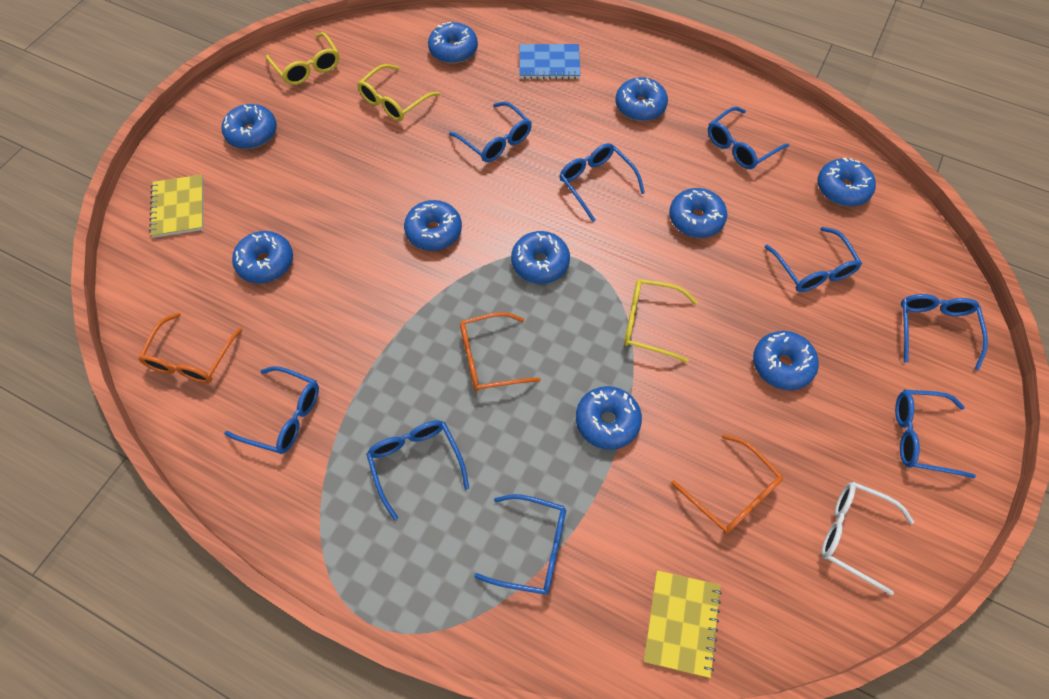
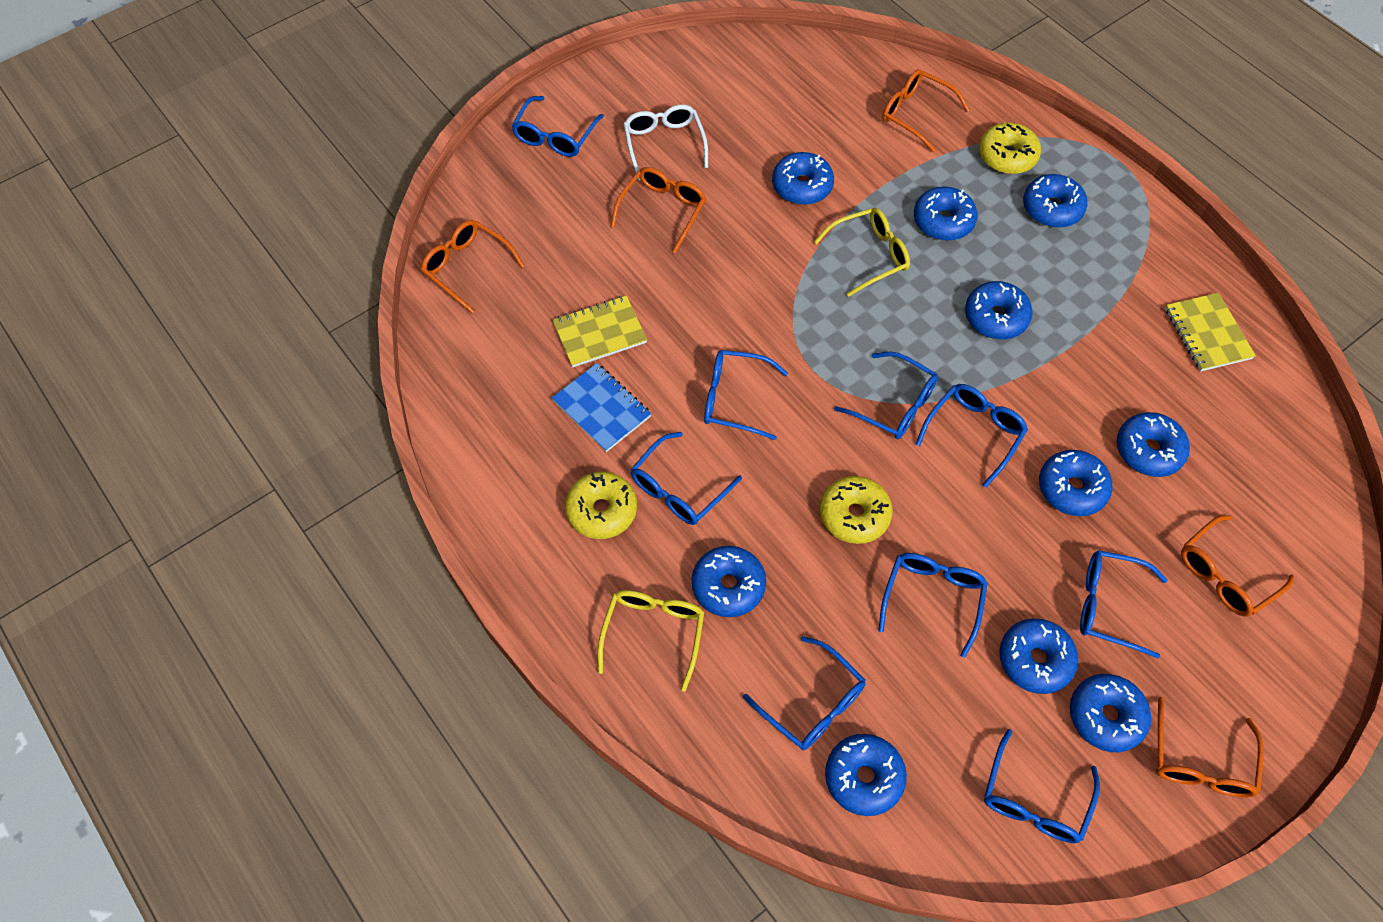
orange glasses: [138,313,242,383] [460,312,541,391] [671,434,783,534] = 3 -> [421,220,524,313] [611,167,706,253] [882,69,970,153] [1156,697,1264,798] [1181,515,1294,617] = 5
yellow donut: none = 0 -> [565,472,637,539] [820,476,893,544] [979,123,1041,174] = 3
yellow glasses: [266,32,339,85] [357,64,440,121] [624,279,697,363] = 3 -> [598,590,704,692] [814,208,910,297] = 2

